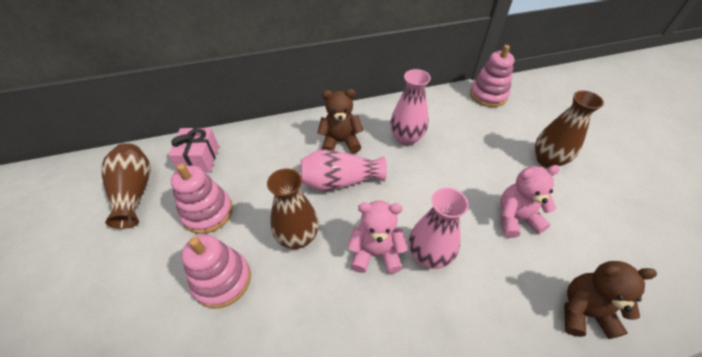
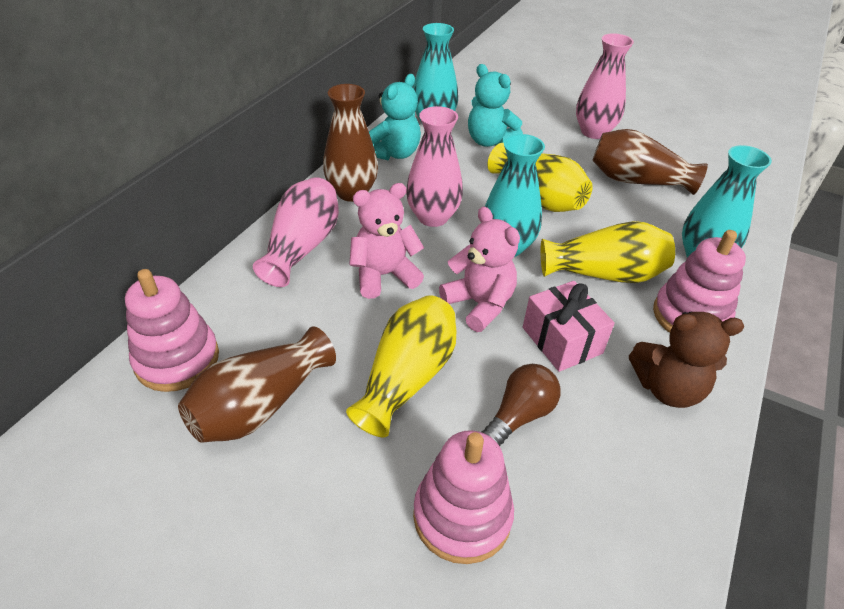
brown light bulb: none = 0 -> [482,364,561,446] = 1
brown teddy bear: [317,89,364,153] [564,261,657,339] = 2 -> [629,312,744,408] = 1
turquoise teddy bear: none = 0 -> [369,74,421,160] [468,64,523,147] = 2
turquoise vase: none = 0 -> [413,23,458,123] [485,134,545,257] [682,145,772,258] = 3
yellow vase: none = 0 -> [346,295,457,438] [488,143,593,212] [541,221,675,283] = 3

